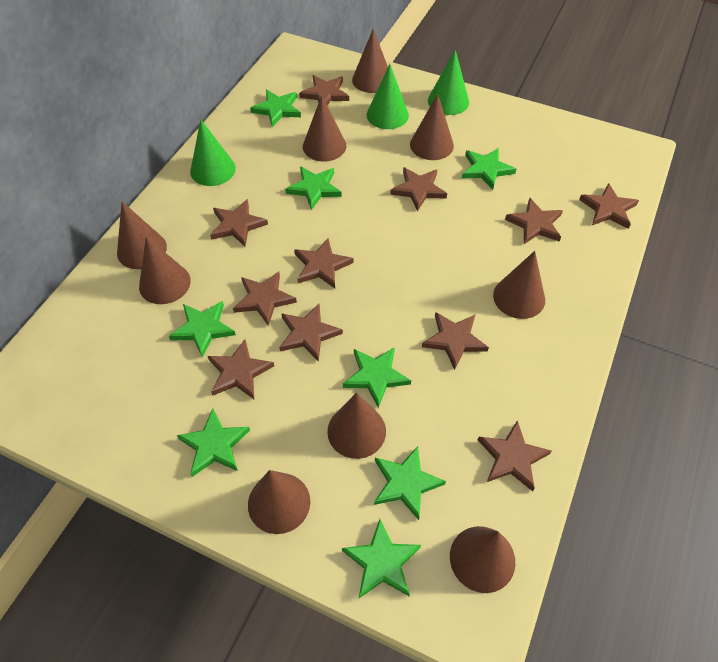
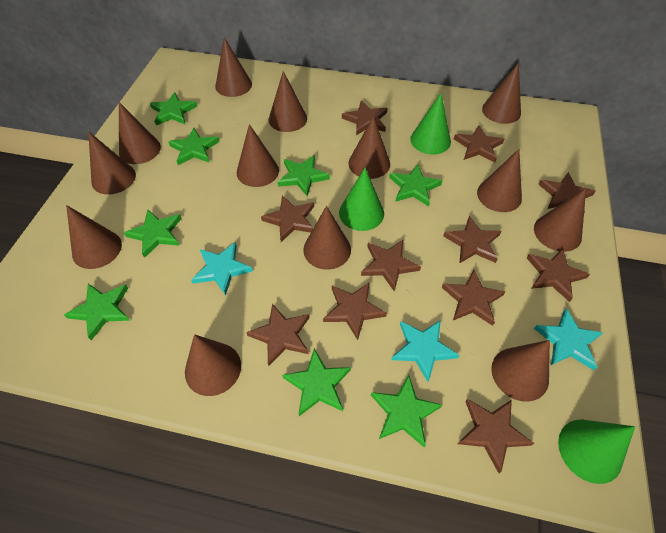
brown cone: [117,202,167,269] [139,236,191,304] [248,470,310,534] [303,95,346,162] [327,392,386,459] [352,28,388,93] [410,94,454,160] [450,526,515,593] [493,251,545,319] = 9 -> [66,205,122,269] [88,131,136,194] [119,102,161,164] [185,334,241,396] [215,37,252,97] [237,124,279,187] [268,71,307,132] [303,206,351,270] [348,116,390,179] [477,149,522,212] [482,63,521,124] [491,340,550,402] [534,188,586,252] = 13
turquoise star: none = 0 -> [191,242,253,295] [391,320,459,382] [534,308,603,370] = 3

